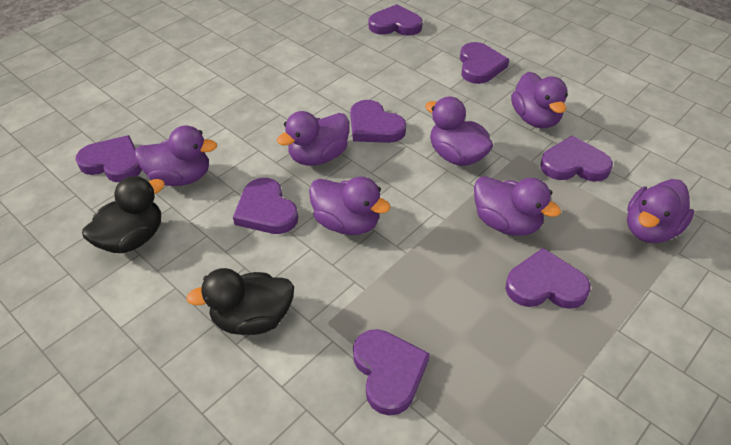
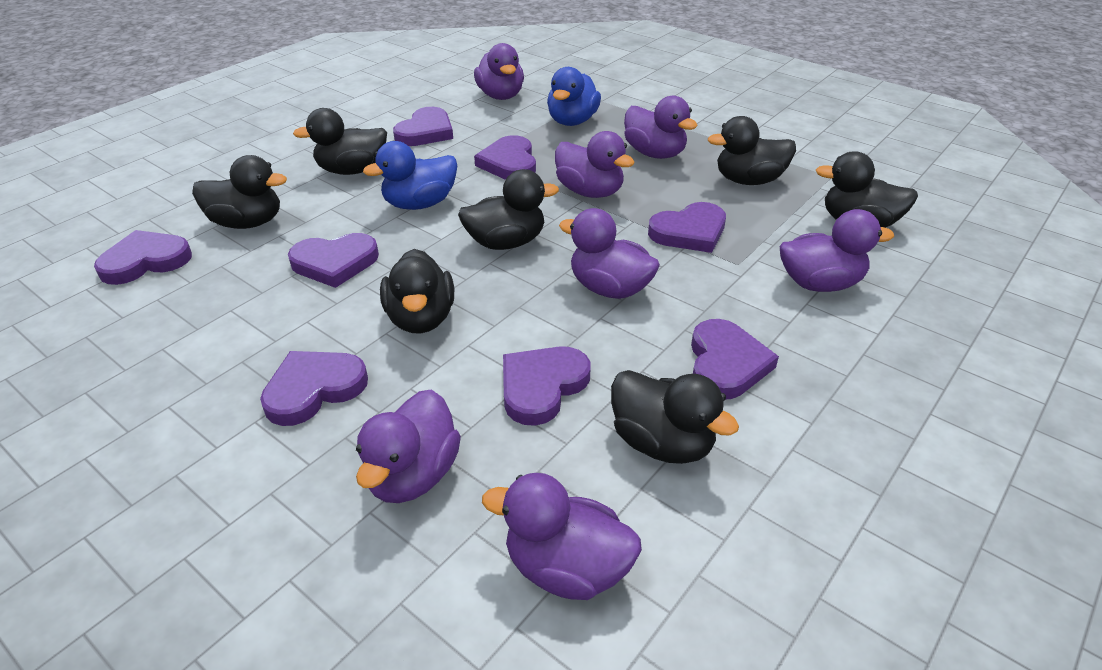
black duck: [82,176,165,253] [186,268,294,335] = 2 -> [192,155,287,229] [293,108,387,175] [380,249,454,334] [458,169,559,250] [611,370,739,464] [708,116,796,185] [816,151,918,228] = 7
blue duck: none = 0 -> [363,141,457,210] [547,67,601,126] = 2

